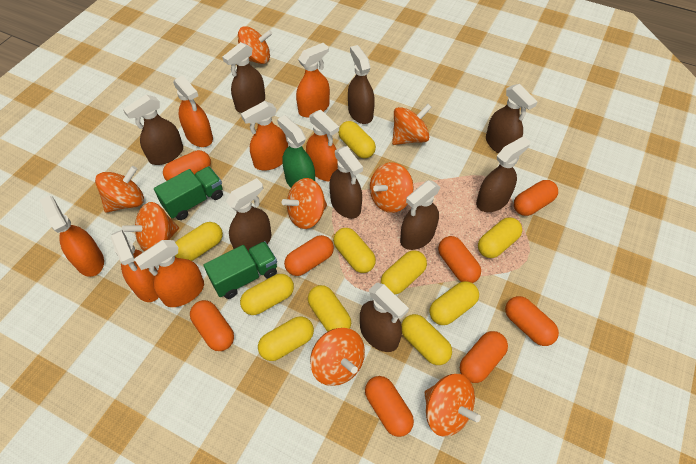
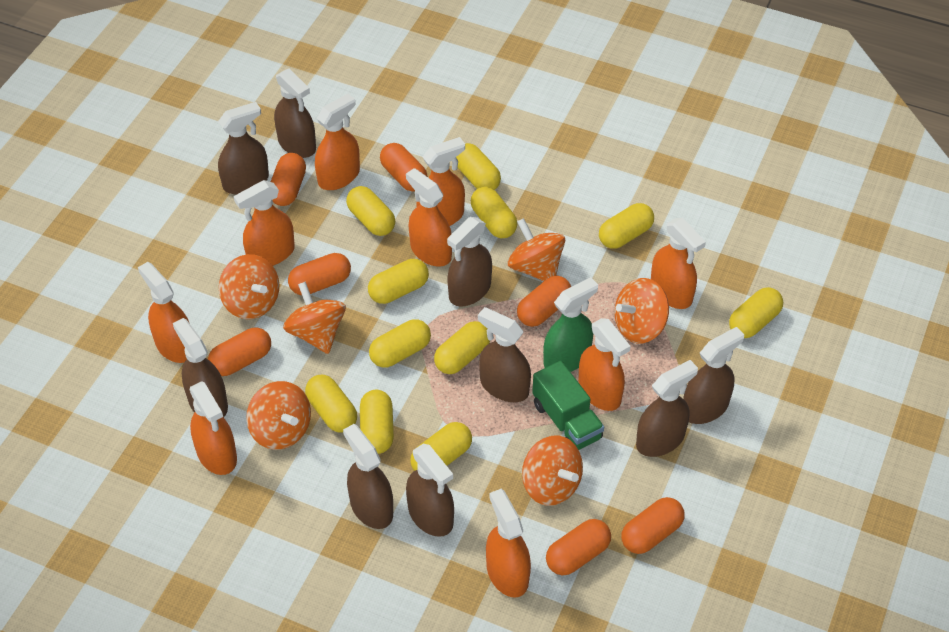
green truck: [154,166,223,220] [203,241,277,299] = 2 -> [532,361,604,450] = 1
orange capsule: [163,150,211,181] [190,300,234,351] [284,235,334,276] [365,376,414,437] [438,236,481,283] [460,331,508,383] [505,296,559,346] [514,180,558,216] = 8 -> [208,328,271,376] [271,153,306,206] [288,253,351,295] [380,143,428,192] [517,276,571,327] [546,519,611,575] [621,497,685,554] = 7
orange spinning top: [95,166,144,213] [122,202,179,252] [238,26,272,64] [282,178,327,229] [310,328,365,386] [370,162,413,213] [392,104,432,145] [424,374,481,437] = 8 -> [219,254,279,319] [246,381,311,450] [283,281,346,354] [508,218,565,281] [522,435,583,506] [614,278,669,343] = 6
orange spray bottle: [40,195,104,277] [111,230,159,302] [134,240,204,307] [173,75,213,147] [241,101,288,170] [296,43,330,118] [306,110,339,181] = 7 -> [138,262,189,363] [190,381,237,475] [234,180,295,266] [315,94,360,190] [406,168,452,267] [416,137,465,226] [486,489,531,598] [578,318,631,411] [651,218,706,309] = 9
yellow capsule: [175,222,223,261] [240,274,294,315] [258,316,314,361] [308,285,351,332] [333,228,376,273] [338,121,376,158] [381,250,427,294] [401,314,452,365] [429,281,479,325] [478,217,522,258] = 10 -> [305,375,357,432] [346,186,395,236] [360,390,394,454] [368,259,429,304] [369,319,431,367] [410,422,472,471] [434,321,490,374] [456,143,501,190] [471,187,517,238] [599,203,654,249] [729,287,783,338] = 11

